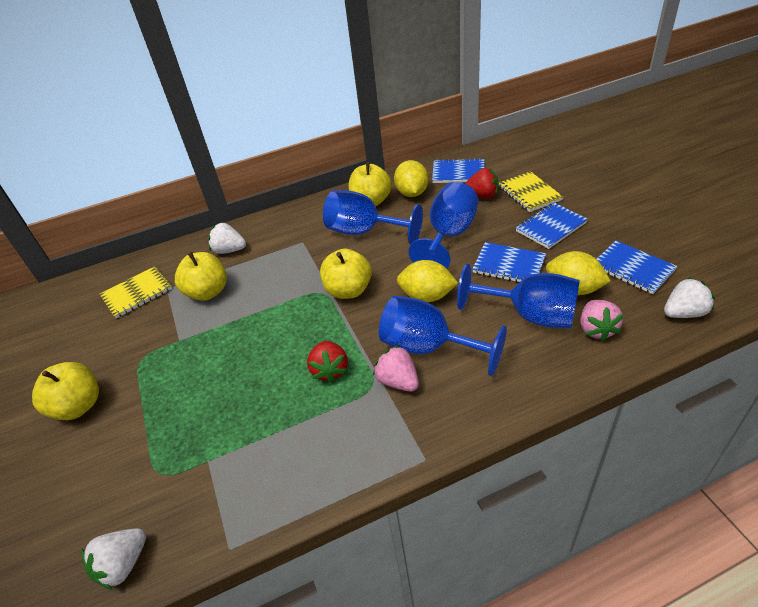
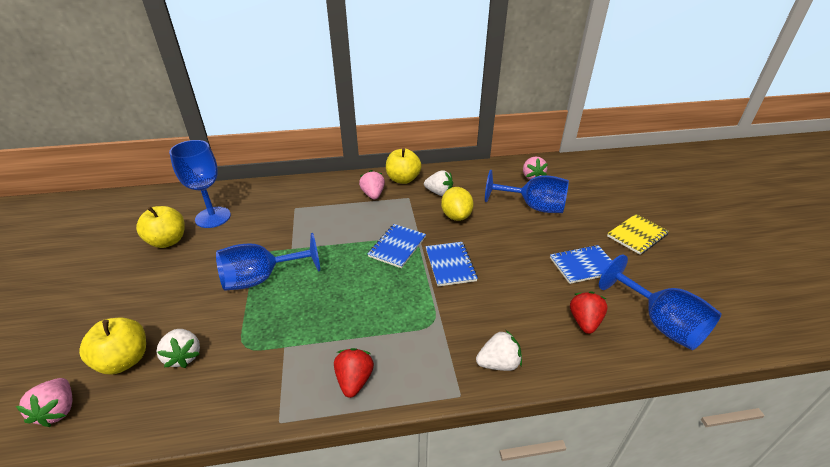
blue notebook: [432,158,485,183] [472,242,546,282] [516,203,588,249] [597,241,677,294] = 4 -> [368,224,426,268] [426,242,478,286] [550,245,612,284] = 3
pink strawberry: [373,345,419,392] [581,300,624,342] = 2 -> [16,378,72,427] [359,170,385,199] [523,157,548,180] = 3
yellow apple: [32,362,99,420] [175,252,227,301] [320,249,372,299] [349,162,392,206] = 4 -> [79,318,146,374] [136,206,185,248] [386,148,422,184] = 3
yellow lemon: [394,160,428,197] [397,260,458,302] [546,251,611,295] = 3 -> [441,187,474,221] = 1
yellow notebook: [99,266,172,318] [499,171,563,212] = 2 -> [607,214,669,255] = 1

